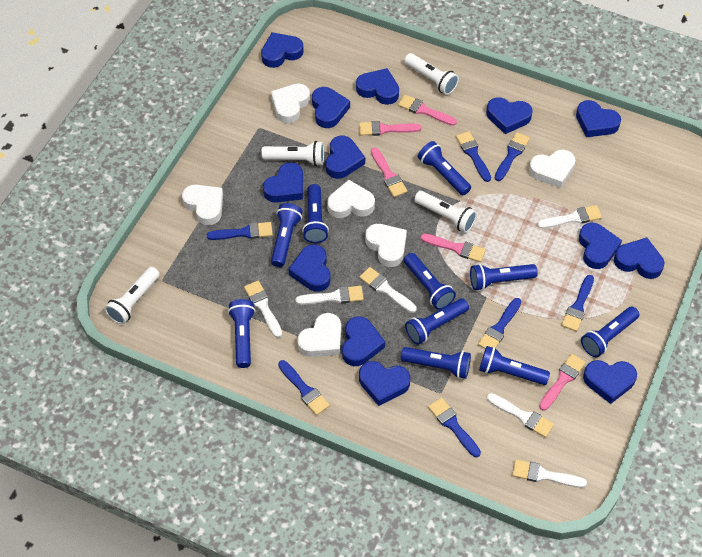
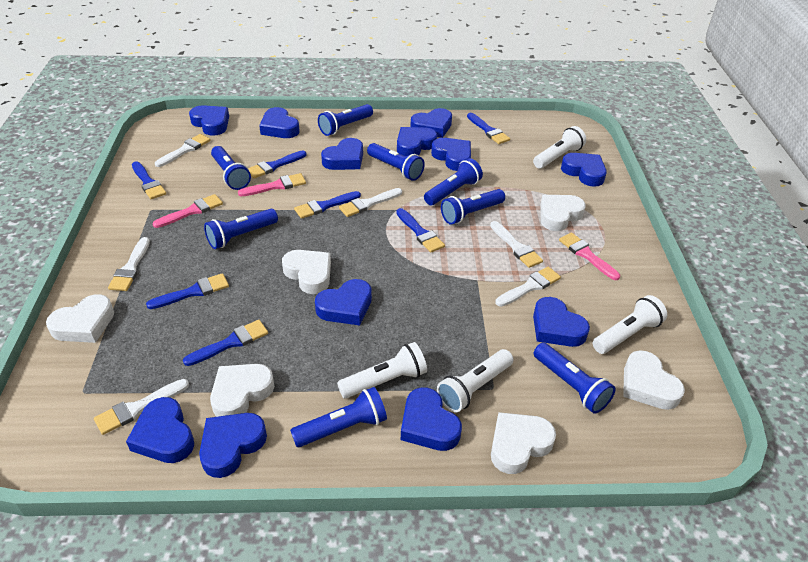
blue flashlight: [228,299,255,368] [271,203,303,267] [302,184,329,243] [401,347,471,379] [404,253,456,310] [405,298,469,345] [418,141,471,195] [470,264,538,291] [479,346,550,385] [581,307,639,358] = 10 -> [204,209,278,249] [211,146,251,190] [290,387,387,447] [318,104,373,136] [367,143,425,181] [424,158,483,205] [441,189,505,225] [534,343,616,414] = 8
blue heart: [261,32,304,68] [263,162,303,203] [288,245,330,292] [312,87,350,128] [326,136,365,179] [342,316,385,366] [356,68,399,105] [359,361,410,406] [486,97,532,134] [576,100,621,137] [579,223,622,269] [583,360,637,404] [614,237,664,279] = 13 -> [126,397,194,463] [189,105,229,136] [199,413,267,478] [259,107,300,138] [315,279,372,326] [321,138,363,170] [397,127,437,156] [401,387,462,451] [410,108,452,138] [431,138,471,171] [533,297,590,347] [561,153,607,187] = 12
pink brush: [359,121,421,136] [371,147,407,197] [398,95,457,126] [421,234,486,262] [539,354,586,410] = 5 -> [152,194,223,228] [238,173,306,196] [559,232,620,280] = 3

